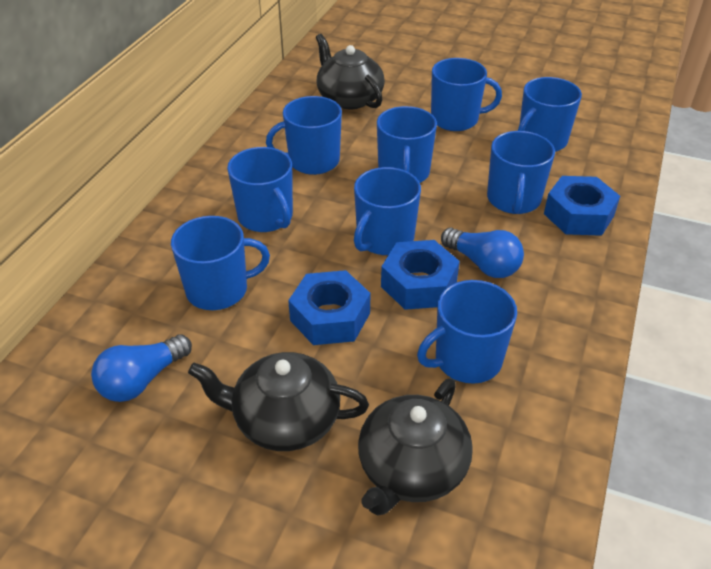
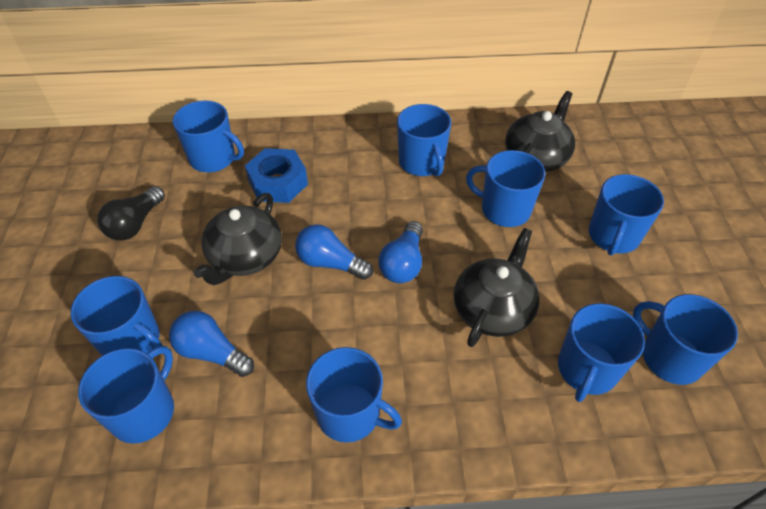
black light bulb: none = 0 -> [97,186,165,241] = 1
blue light bulb: [91,334,192,402] [441,228,524,278] = 2 -> [169,311,254,377] [295,224,373,280] [379,221,423,283] = 3
blue nut: [288,270,371,345] [381,240,460,310] [544,176,620,236] = 3 -> [245,148,308,203] = 1

